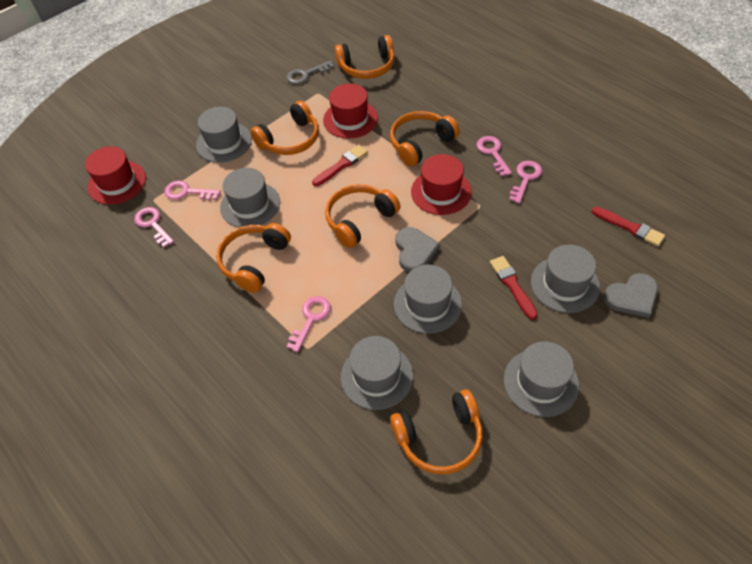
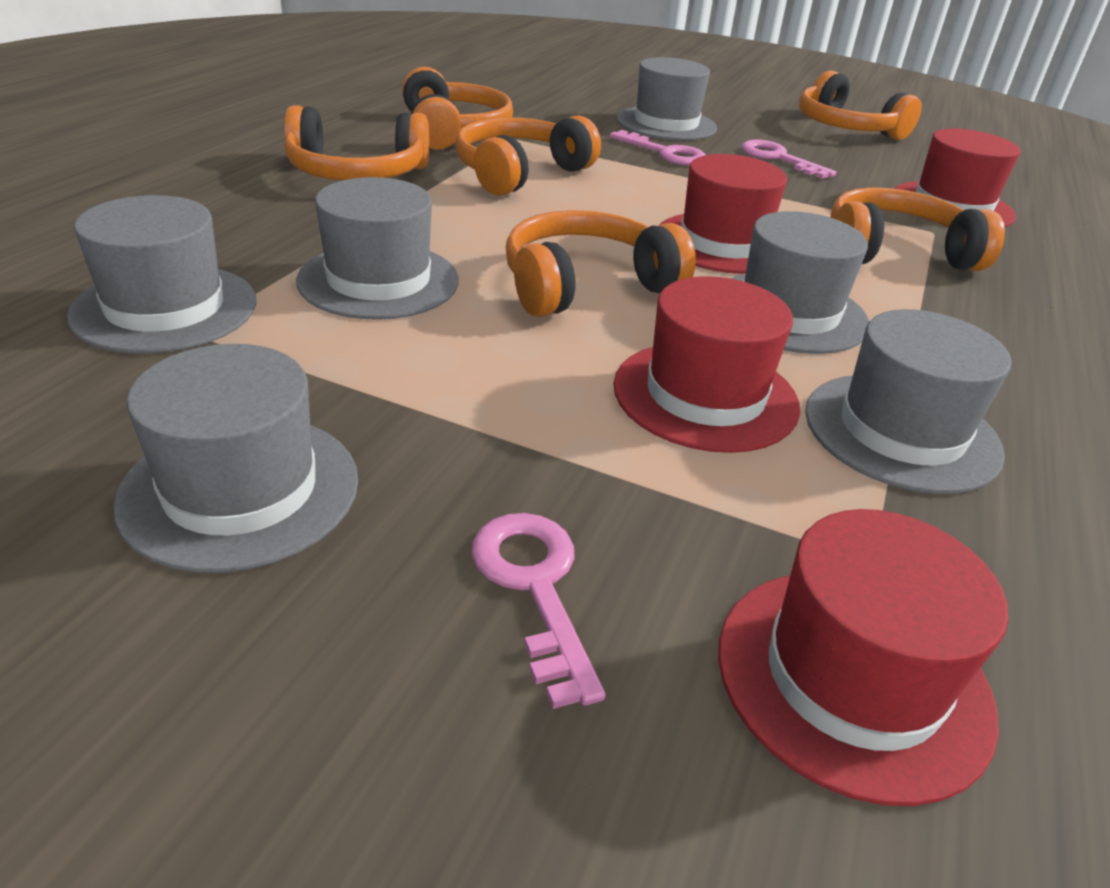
grey heart: [395,227,440,272] [604,273,658,318] = 2 -> none = 0
grey key: [287,60,334,84] = 1 -> none = 0
pink key: [134,207,174,248] [164,180,221,200] [287,296,331,352] [477,136,512,177] [509,161,542,204] = 5 -> [472,513,606,709] [610,130,706,166] [741,140,836,179] = 3
red brush: [312,145,368,186] [490,256,538,320] [592,206,665,246] = 3 -> none = 0
red hat: [85,146,146,205] [323,83,378,139] [411,154,472,215] = 3 -> [613,276,800,453] [660,154,787,274] [718,509,1008,806] [894,129,1020,228] = 4

